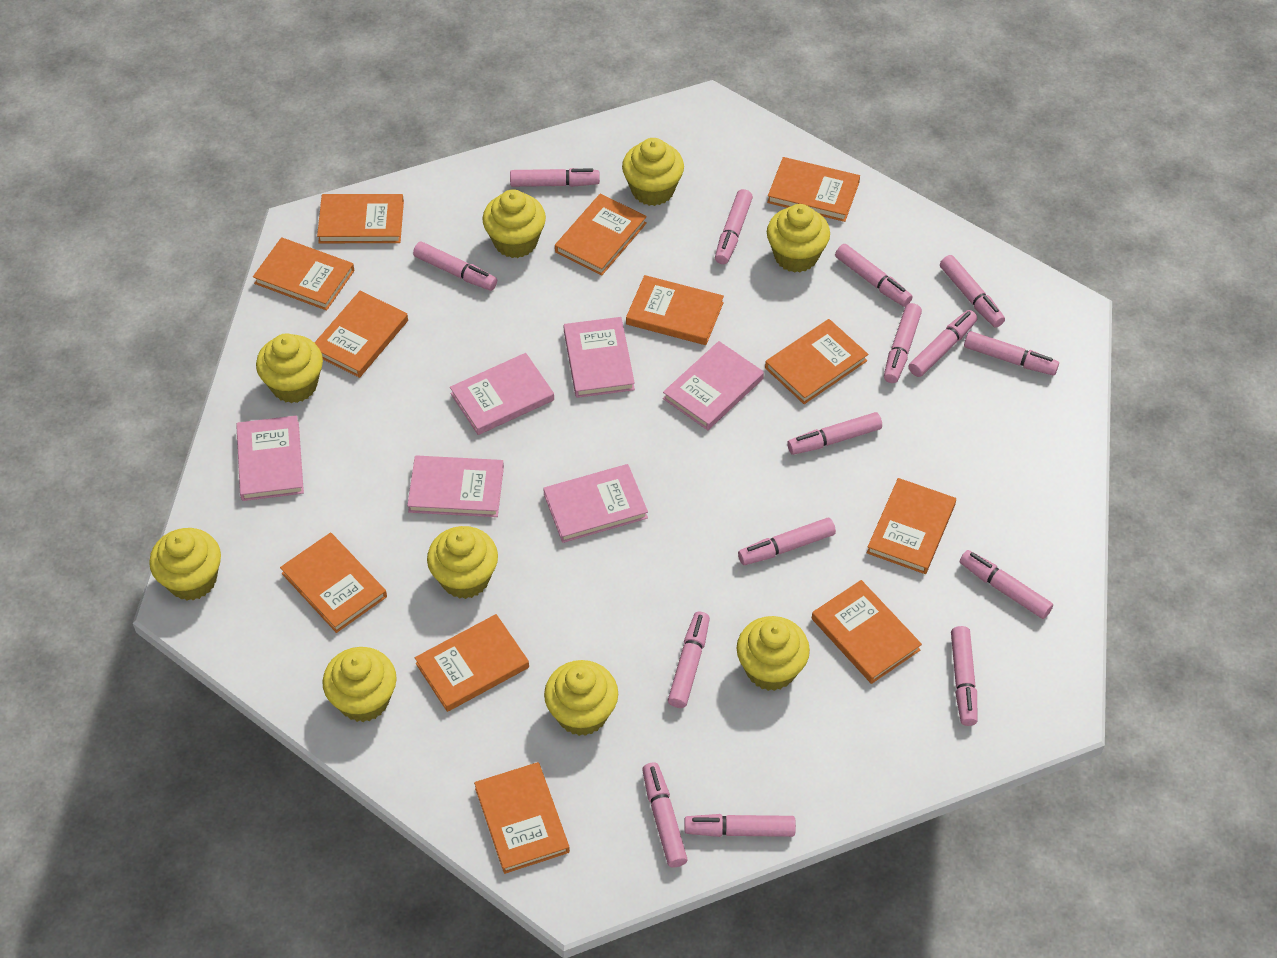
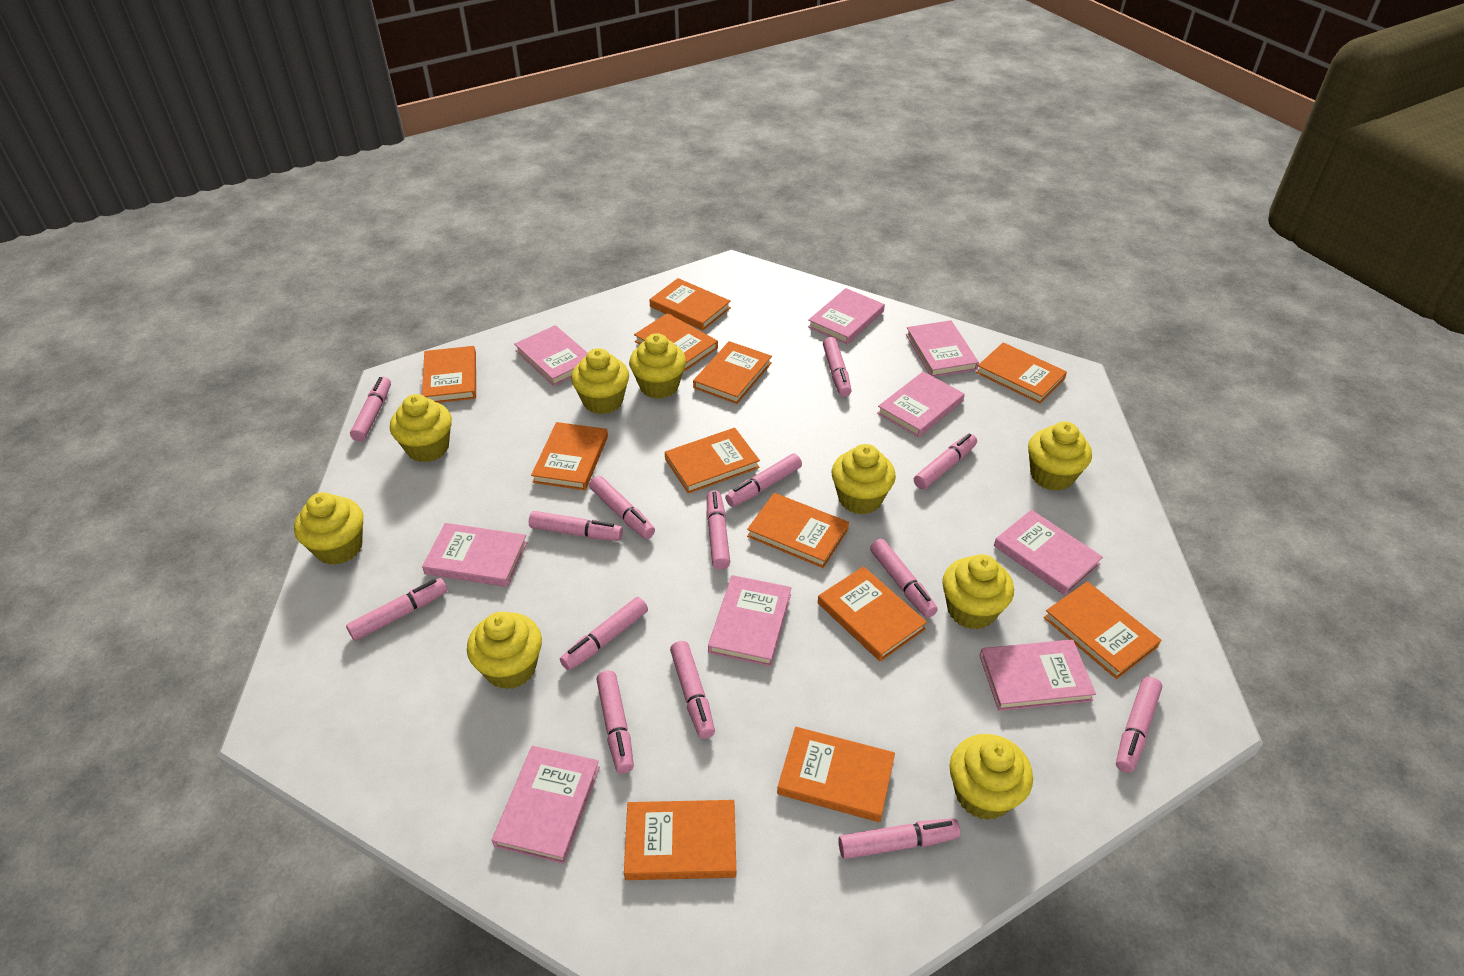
pink book: [236,415,304,501] [407,455,504,517] [450,353,554,435] [543,464,648,543] [564,317,635,398] [663,341,764,430] = 6 -> [422,523,528,587] [492,746,600,864] [514,325,587,386] [708,575,791,667] [808,288,885,345] [877,371,965,437] [906,320,979,377] [980,639,1096,711] [994,510,1103,595] = 9
pink marker: [413,241,497,291] [510,168,600,187] [642,762,688,868] [668,611,710,708] [684,814,796,837] [715,189,753,264] [738,518,836,565] [787,412,882,455] [835,244,913,307] [884,303,922,383] [909,310,977,377] [940,255,1005,327] [951,626,977,726] [960,550,1053,619] [964,331,1059,375] = 15 -> [346,578,448,641] [350,377,391,441] [529,511,623,541] [560,597,648,670] [589,476,655,539] [596,670,634,774] [670,641,715,739] [707,490,730,570] [725,453,802,507] [823,337,852,397] [838,818,961,859] [870,539,938,618] [914,434,977,489] [1116,677,1162,773] = 14

